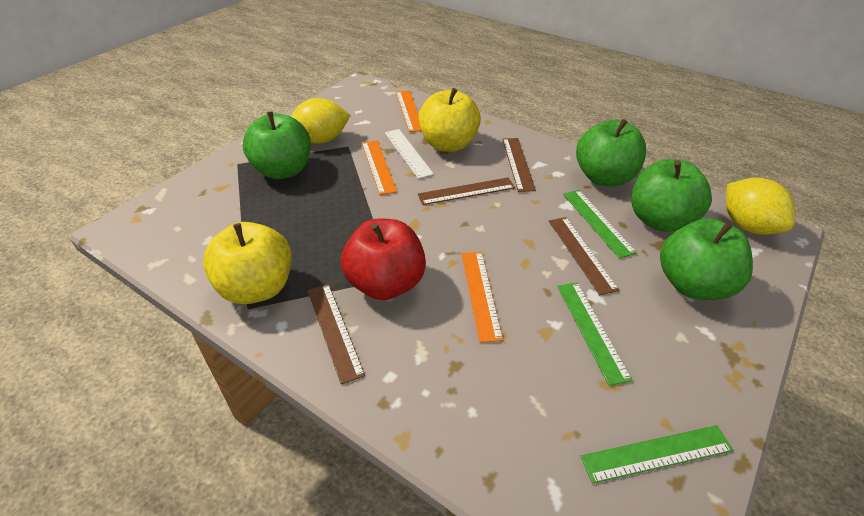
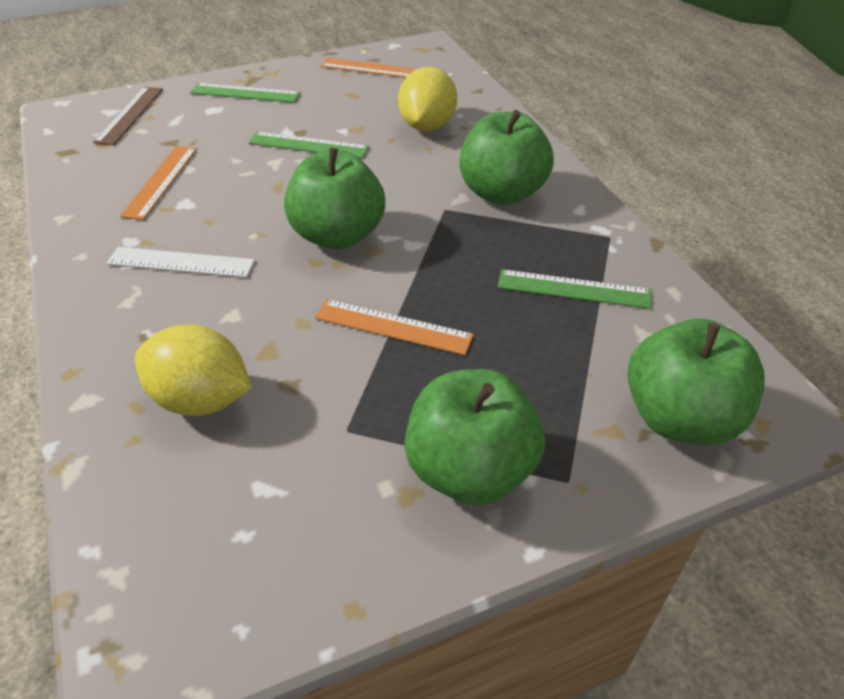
brown ruler: [307,284,365,385] [418,178,515,205] [502,138,536,192] [549,217,619,295] = 4 -> [93,87,163,145] = 1
red apple: [341,219,426,300] = 1 -> none = 0
yellow apple: [203,222,292,304] [418,88,481,152] = 2 -> none = 0

